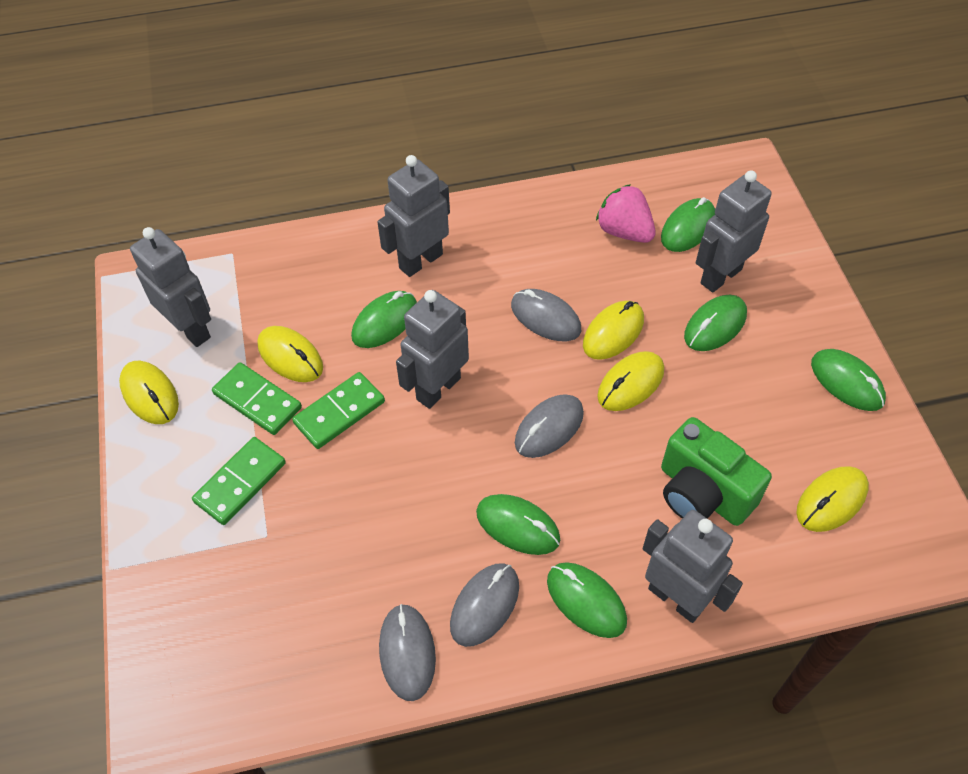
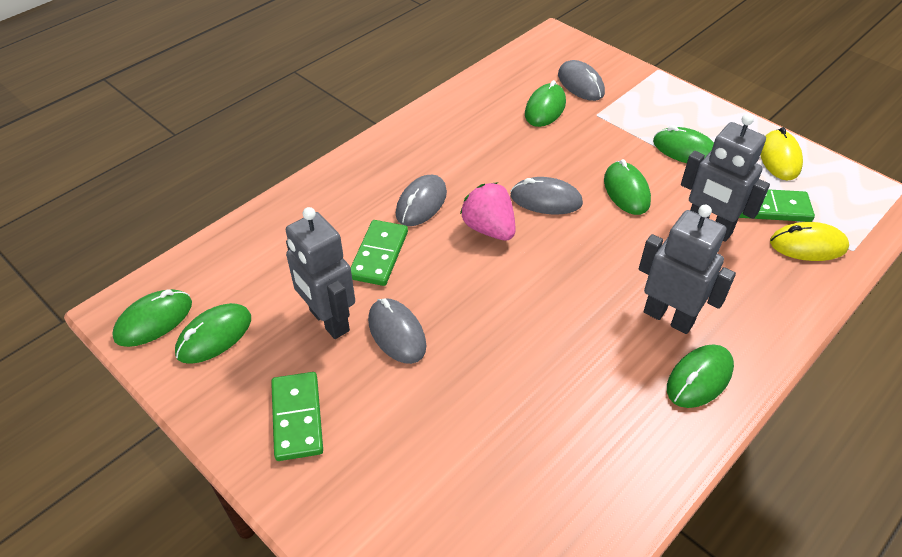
green camera: [661,417,772,526] = 1 -> none = 0
grey robot: [130,227,211,347] [377,155,450,277] [396,290,469,409] [643,510,743,623] [696,170,772,293] = 5 -> [286,207,355,339] [639,205,736,334] [681,114,770,242] = 3
yellow mouse: [119,361,179,424] [257,326,323,382] [583,300,644,360] [597,351,664,411] [796,466,869,532] = 5 -> [761,127,803,180] [770,222,849,261] = 2

